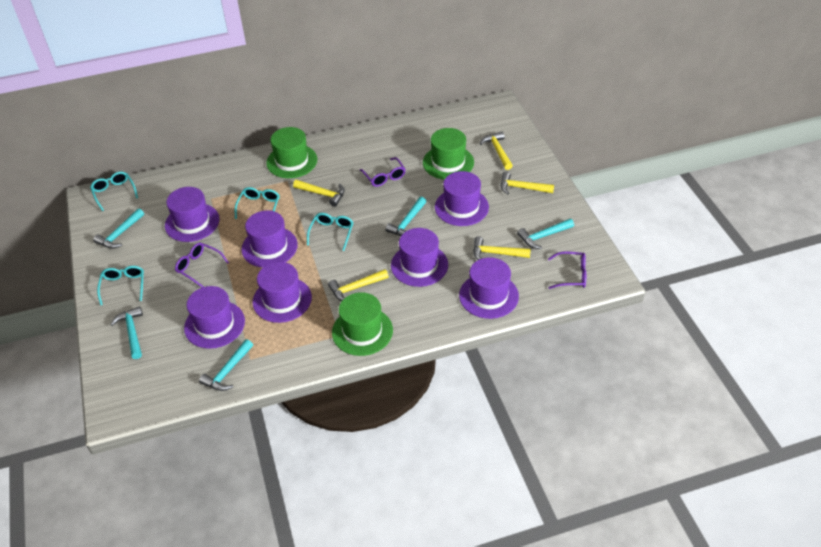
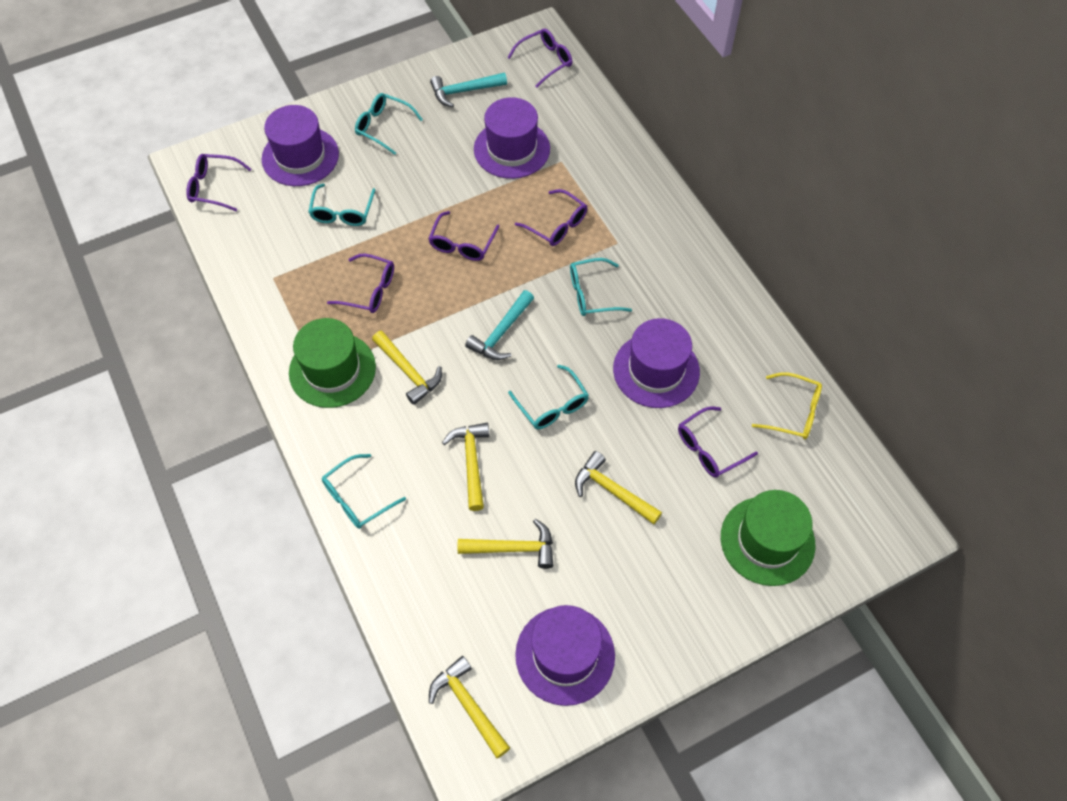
green hat: [266,127,317,178] [332,292,393,356] [423,128,474,180] = 3 -> [289,318,376,408] [721,490,815,586] = 2
purple glasses: [175,243,229,287] [360,157,406,187] [548,251,586,289] = 3 -> [186,154,251,211] [327,253,394,313] [428,211,500,261] [507,28,572,88] [515,189,587,246] [678,406,758,477] = 6
purple hat: [165,187,220,242] [184,286,245,349] [241,210,298,268] [253,262,312,323] [391,228,448,287] [435,171,489,226] [459,257,519,319] = 7 -> [262,105,339,186] [474,97,550,179] [515,605,615,706] [613,318,700,408] = 4
turquoise glasses: [90,172,138,211] [97,266,144,306] [235,187,280,219] [307,213,354,251] = 4 -> [308,184,376,226] [322,454,406,529] [355,93,423,155] [508,365,589,429] [570,258,632,316] = 5
turquoise hammer: [93,209,144,249] [110,306,143,359] [199,339,253,391] [385,197,427,236] [517,219,574,249] = 5 -> [430,73,507,107] [465,290,534,360] = 2
yellow glasses: none = 0 -> [752,372,822,439] = 1

